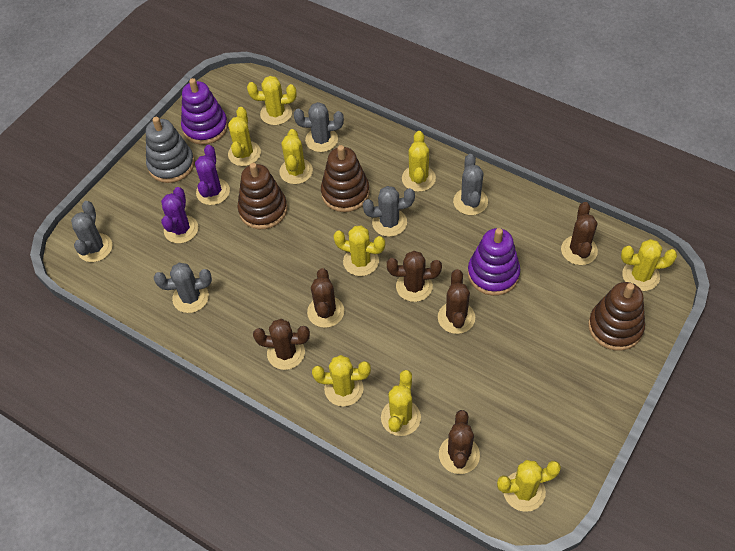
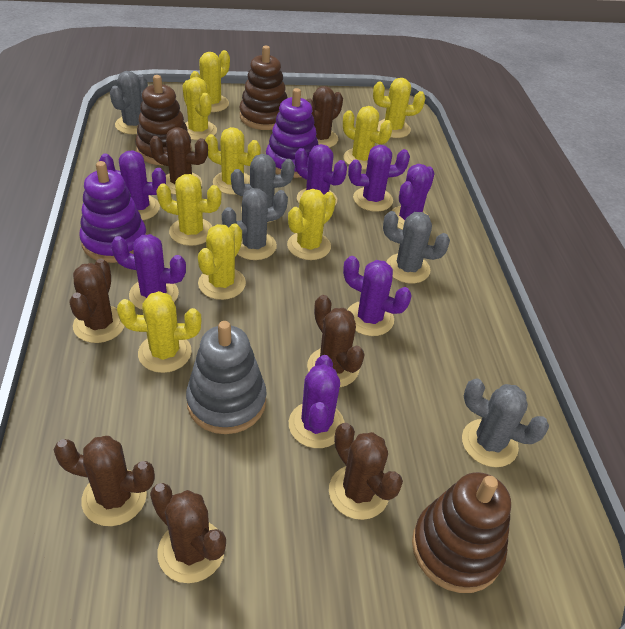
brown cactus: [253,319,310,370] [307,268,344,328] [387,251,442,302] [438,269,475,334] [439,410,480,474] [561,202,598,265] = 6 -> [53,436,155,526] [70,258,125,343] [150,127,208,195] [150,483,226,583] [307,86,343,148] [307,295,365,387] [329,423,403,520] = 7
purple cactus: [161,187,198,243] [195,145,230,205] = 2 -> [99,150,166,220] [111,234,186,310] [289,355,345,448] [295,144,347,205] [343,256,412,336] [348,145,410,212] [391,164,435,230] = 7

